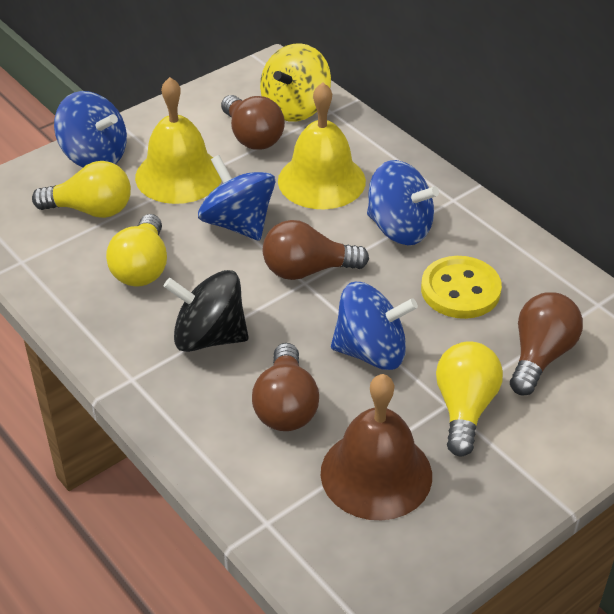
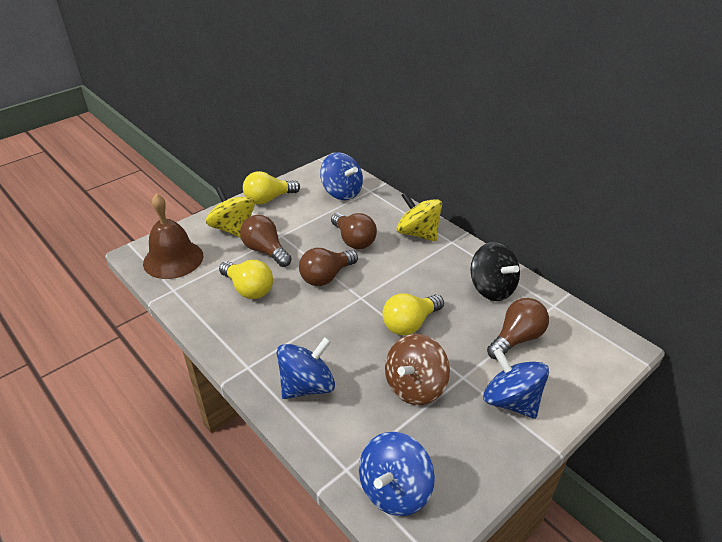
brown spinning top: none = 0 -> [385,334,450,405] = 1
yellow bell: [135,77,222,204] [278,82,366,209] = 2 -> none = 0
yellow button: [421,256,502,319] = 1 -> none = 0
yellow spinning top: [260,43,331,122] = 1 -> [206,186,255,238] [397,192,442,241] = 2

